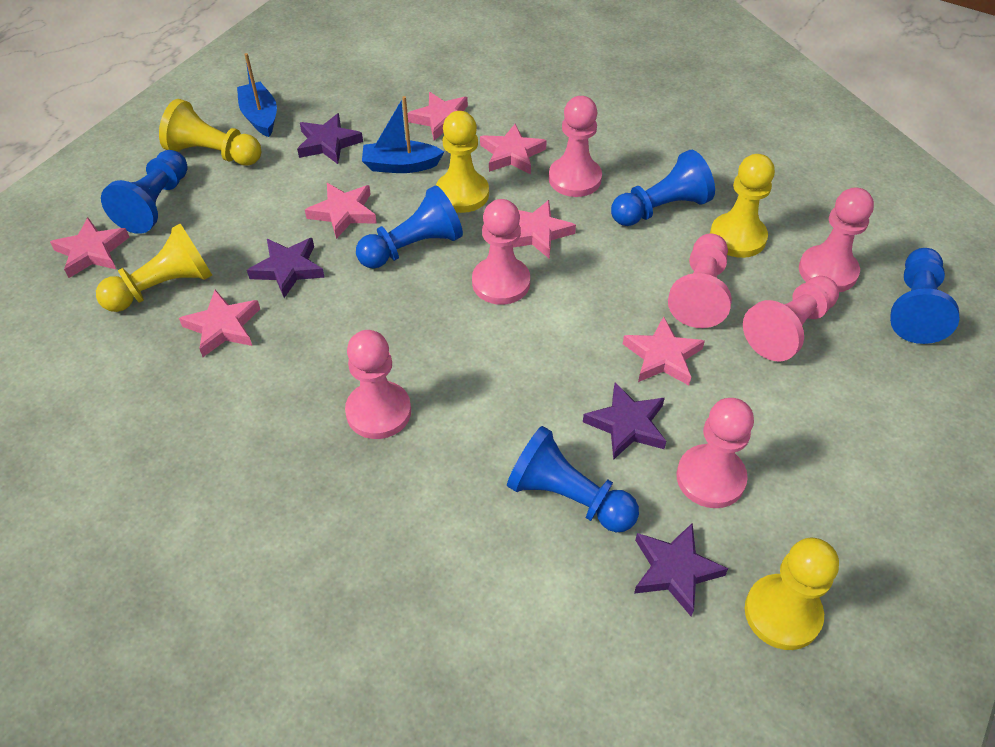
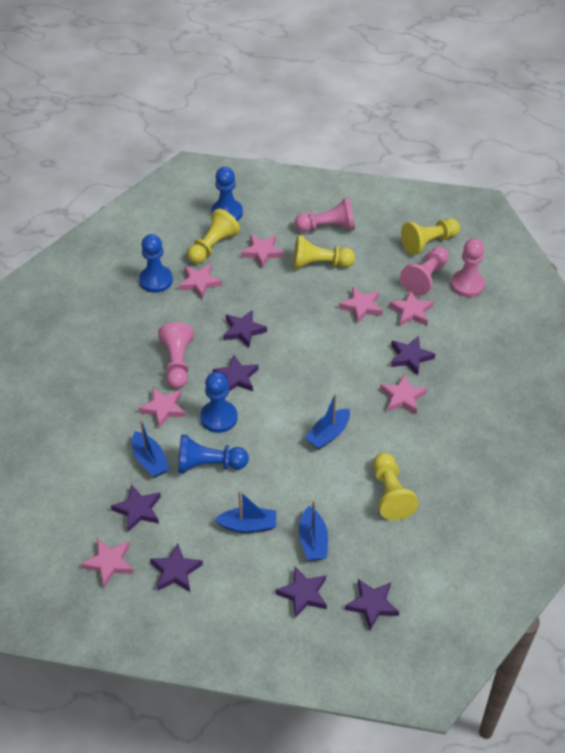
blue boat: [237,53,277,137] [362,96,444,173] = 2 -> [132,420,170,478] [215,491,276,533] [299,500,328,561] [305,394,350,450] = 4
blue pawn: [101,150,188,234] [356,186,463,269] [507,426,639,532] [611,150,715,226] [890,248,959,344] = 5 -> [139,234,173,293] [178,434,249,473] [200,372,237,433] [211,167,243,221] = 4
pink pawn: [345,330,411,439] [472,199,530,305] [549,96,602,197] [668,234,732,328] [677,398,754,508] [743,276,839,361] [799,187,874,292] = 7 -> [158,322,194,388] [295,197,355,232] [400,247,449,296] [451,238,485,297] = 4
purple star: [247,238,325,298] [297,113,363,164] [583,382,666,460] [634,523,728,616] = 4 -> [111,485,161,532] [150,544,203,592] [212,355,259,391] [223,310,267,348] [275,567,327,618] [345,579,399,630] [391,336,435,375] = 7
yellow pawn: [96,224,212,312] [159,99,261,166] [436,111,489,213] [710,154,775,258] [745,538,839,650] = 5 -> [187,209,240,264] [293,235,355,269] [373,453,419,520] [401,218,460,255] = 4

